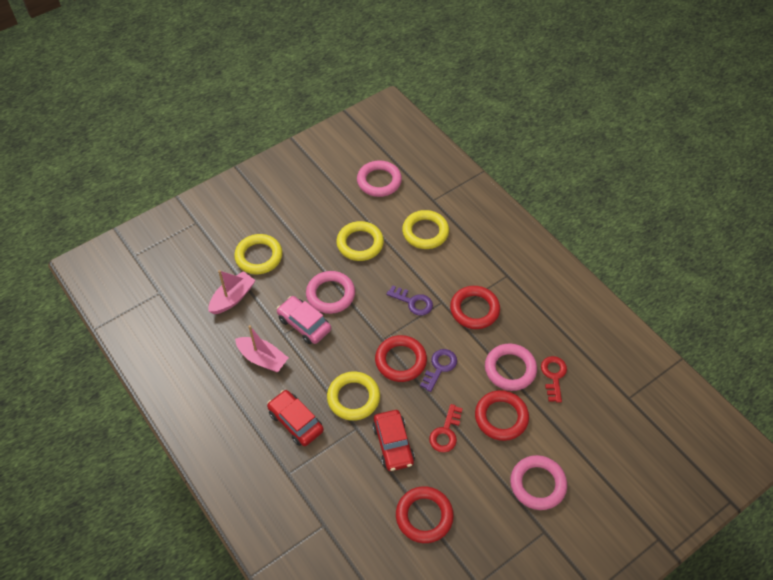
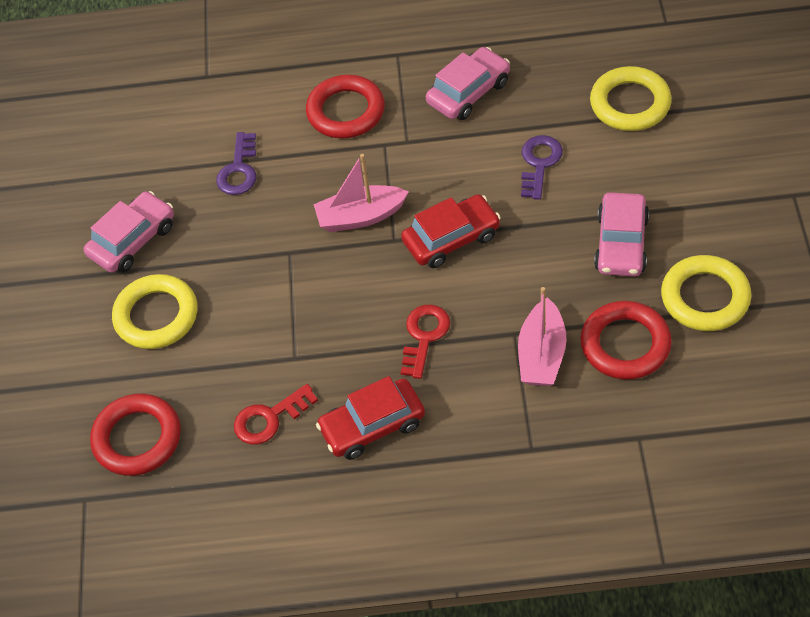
pink car: [277,296,331,344] = 1 -> [84,191,174,273] [426,47,510,120] [594,192,649,276] = 3
pink ring: [306,271,355,314] [357,160,402,197] [485,344,537,391] [510,455,567,510] = 4 -> none = 0
red ring: [375,335,427,382] [396,486,454,543] [450,286,500,329] [475,390,529,441] = 4 -> [90,394,181,476] [306,75,385,139] [580,301,672,380] = 3
yellow ring: [234,234,282,274] [327,371,380,421] [336,221,384,261] [402,210,449,249] = 4 -> [112,274,197,349] [590,66,672,131] [661,255,752,331] = 3

